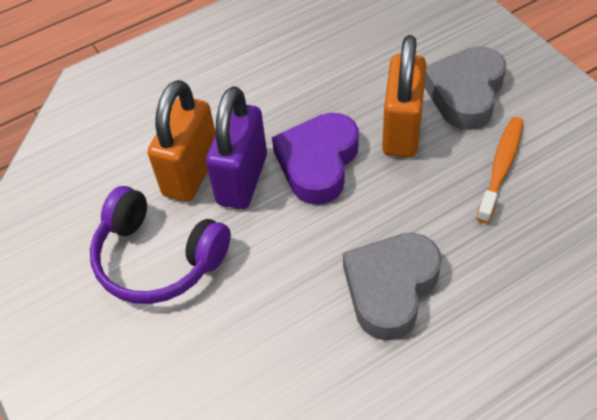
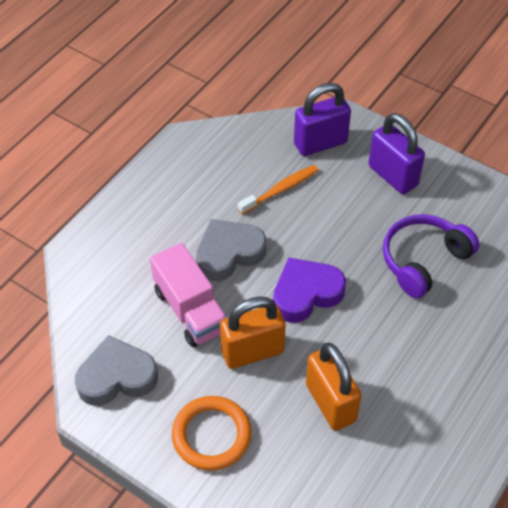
orange ring: none = 0 -> [172,396,252,471] = 1
pink truck: none = 0 -> [150,243,228,347] = 1
purple padlock: [206,86,267,209] = 1 -> [294,83,351,156] [369,113,425,194] = 2

